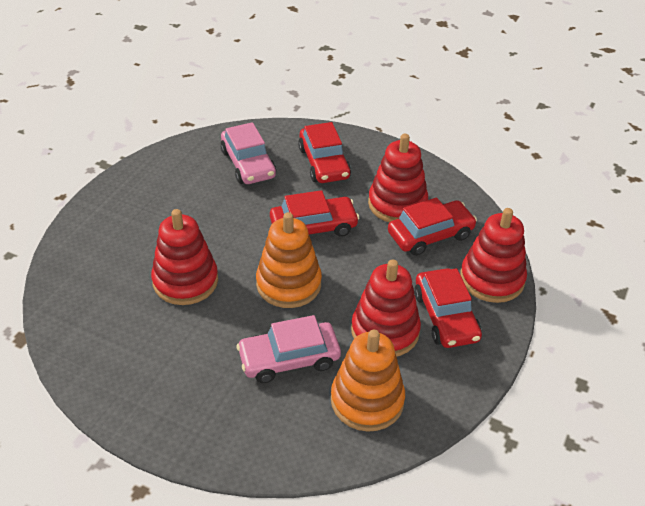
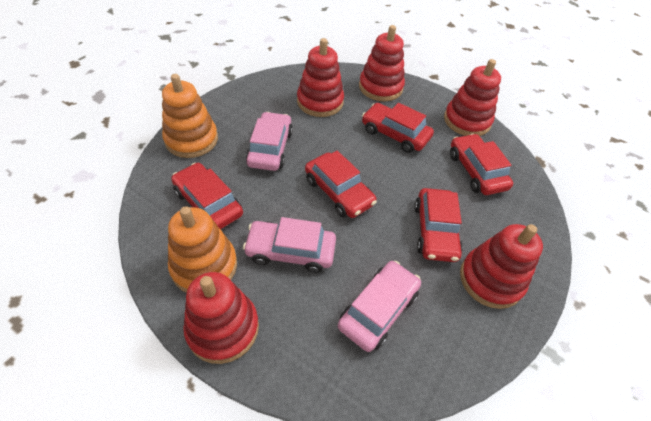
pink car: [220,122,276,184] [236,315,341,383] = 2 -> [243,217,336,273] [246,112,293,171] [338,261,421,352] = 3
red car: [270,190,359,237] [298,122,351,183] [388,197,477,256] [414,268,482,348] = 4 -> [171,163,243,229] [305,151,377,218] [362,103,434,153] [414,188,463,262] [450,133,513,195] = 5
red stacking toy: [151,209,218,305] [351,259,421,357] [368,134,428,222] [460,208,527,303] = 4 -> [183,272,259,364] [297,38,344,117] [359,25,405,101] [444,59,501,136] [460,224,543,309] = 5

